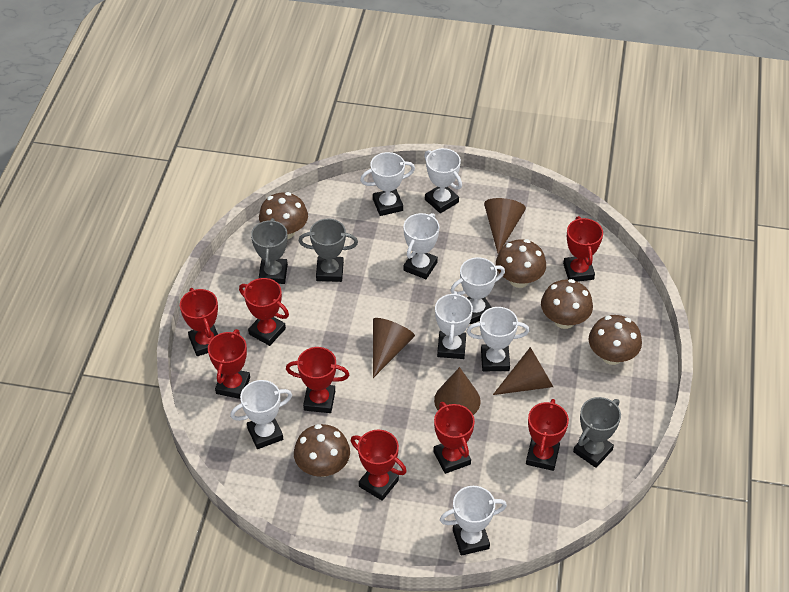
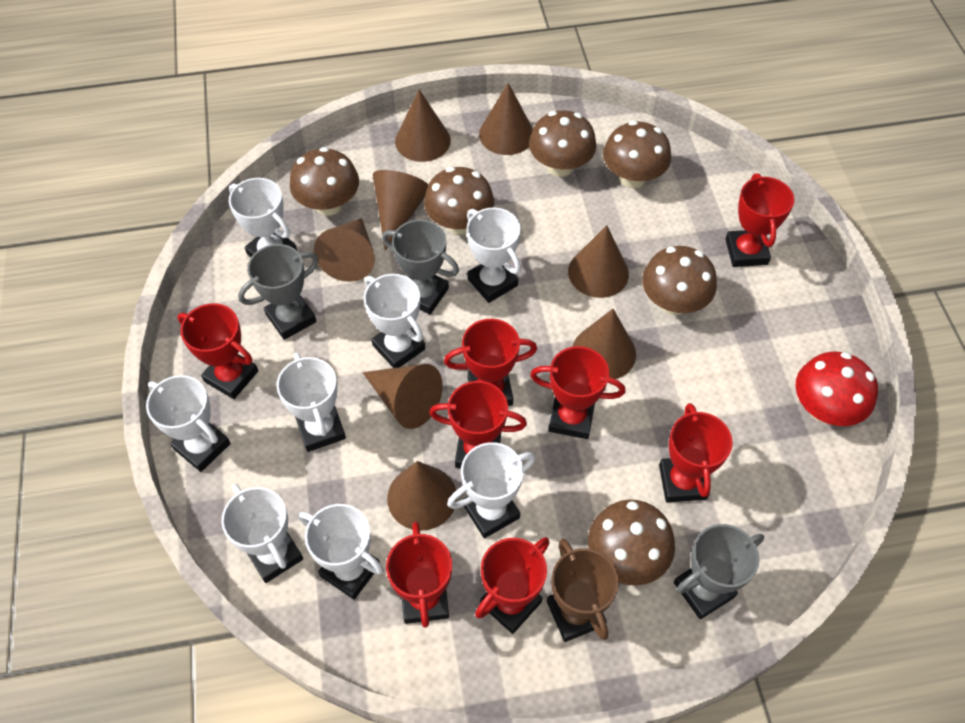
brown cone: [373,318,415,378] [434,367,481,415] [484,198,526,254] [493,347,553,395] = 4 -> [314,218,375,282] [363,364,443,429] [373,170,429,251] [387,461,457,531] [395,90,451,162] [479,83,533,155] [568,225,629,298] [573,309,636,379] = 8
brown mushroom: [259,192,308,239] [294,424,350,477] [496,239,546,288] [541,279,593,329] [589,315,642,365] = 5 -> [290,147,359,216] [424,167,494,235] [529,110,597,177] [588,500,675,586] [603,121,671,188] [642,246,717,315] = 6
brown trophy: none = 0 -> [547,539,619,642] = 1
red mushroom: none = 0 -> [795,352,878,426] = 1

